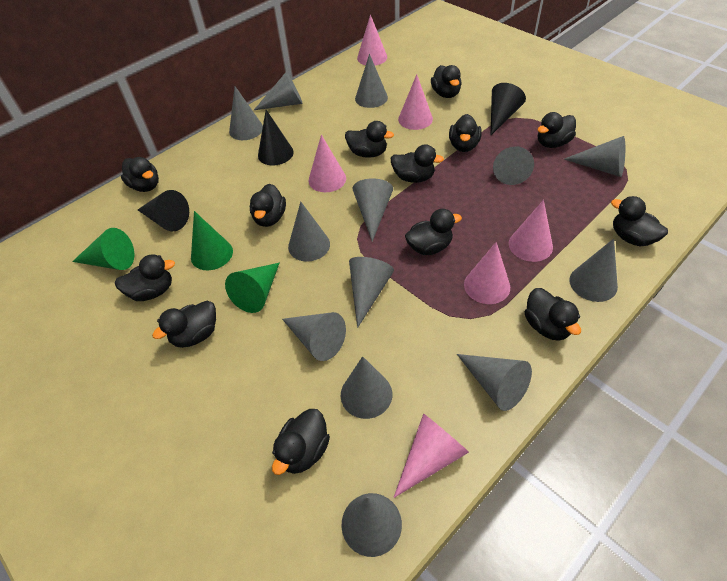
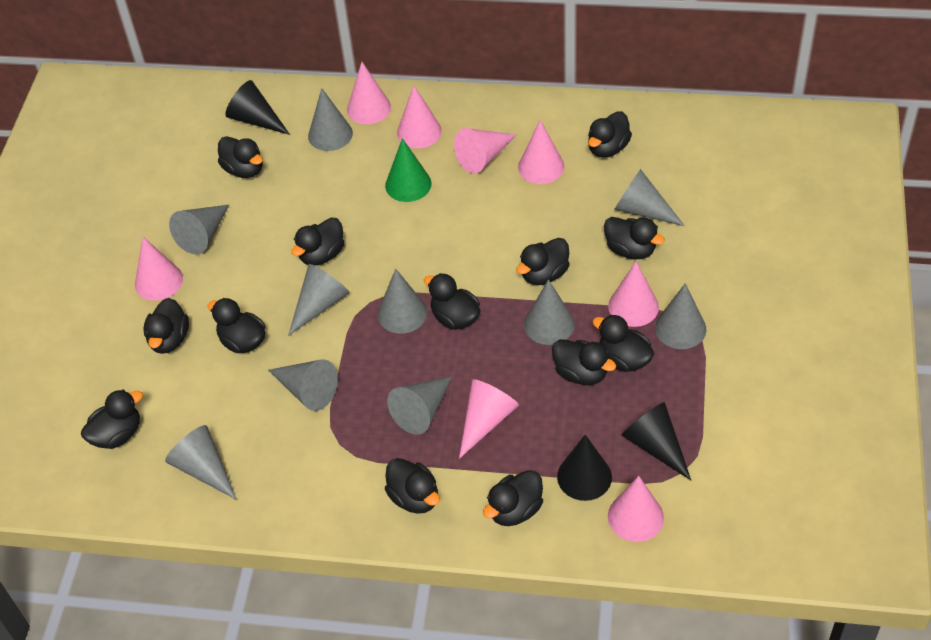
green cone: [72,228,134,270] [191,211,233,270] [225,263,279,313] = 3 -> [385,138,432,202] = 1
grey cone: [229,86,263,140] [254,72,303,110] [282,312,346,361] [288,202,330,262] [341,356,392,419] [342,493,402,557] [349,257,394,328] [353,178,393,242] [355,54,388,108] [457,354,532,411] [493,146,534,185] [564,136,625,177] [569,239,618,302] = 13 -> [165,425,237,500] [169,205,229,254] [268,359,338,411] [288,264,350,336] [308,88,353,151] [378,269,427,333] [387,376,453,435] [524,279,575,345] [614,169,685,226] [655,283,706,349] = 10
pink cone: [309,135,346,192] [357,14,387,66] [393,413,469,498] [398,74,433,130] [464,242,510,304] [509,200,553,262] = 6 -> [135,237,183,301] [347,62,391,124] [397,85,442,148] [454,128,516,174] [459,379,519,459] [518,120,564,184] [608,261,659,327] [608,476,664,542] = 8

